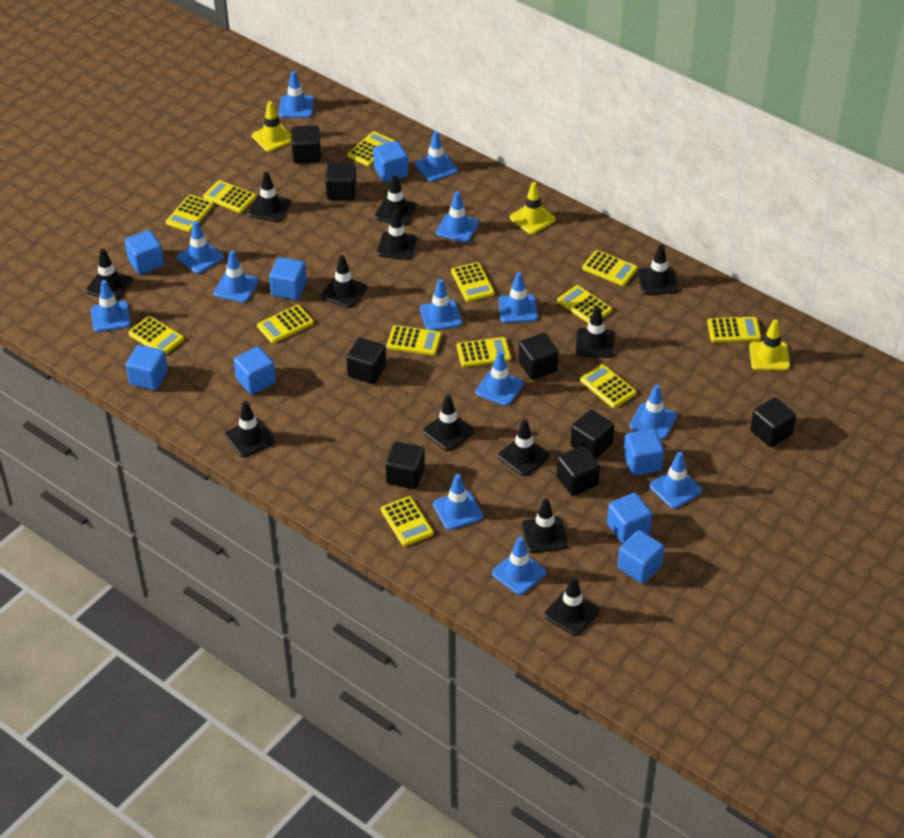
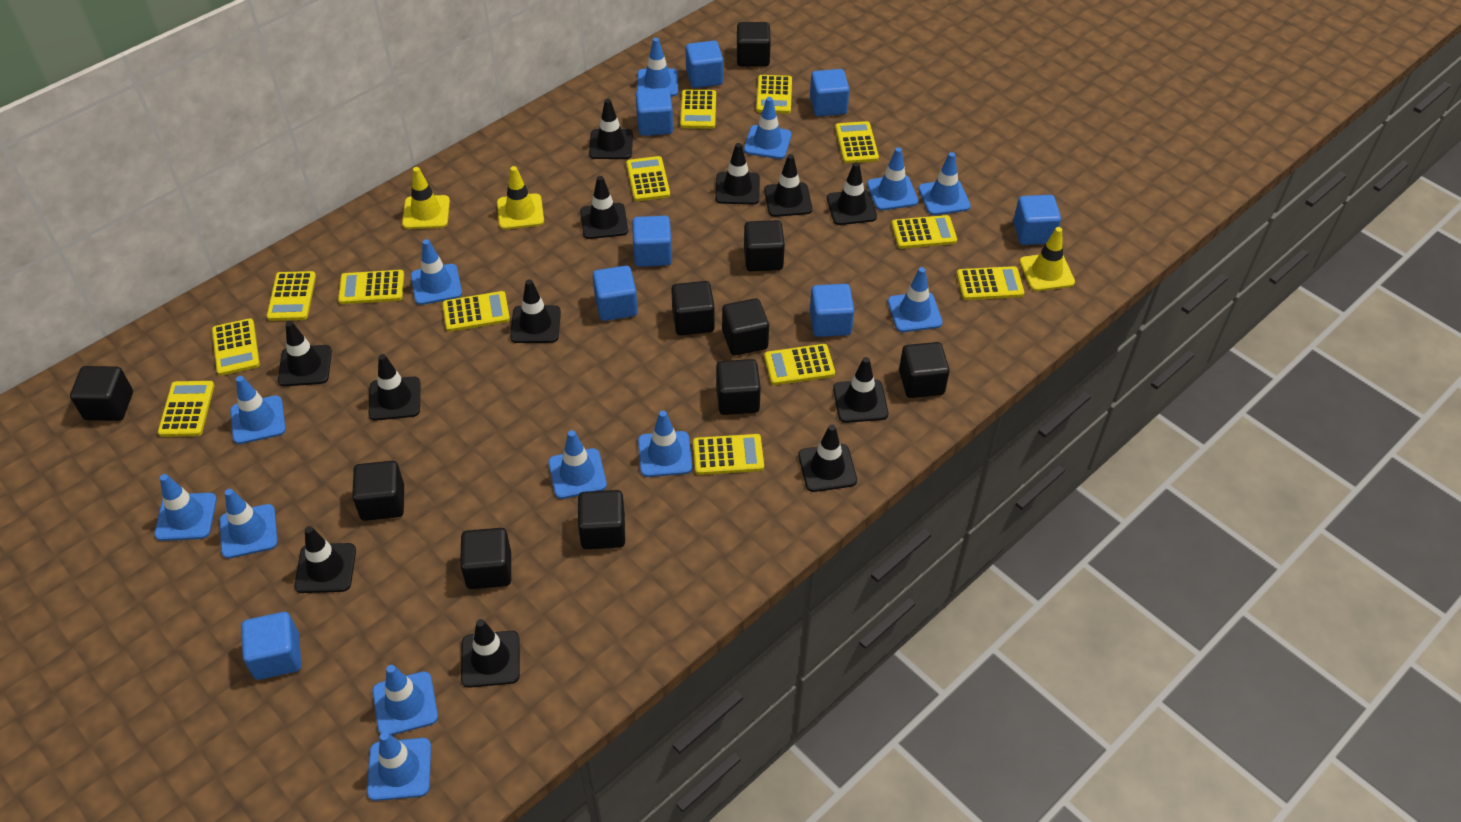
black cube: [291,126,321,164] [325,162,357,200] [346,338,386,384] [385,442,425,489] [518,333,559,380] [557,446,600,496] [570,410,614,459] [750,397,796,447] = 8 -> [70,366,133,421] [352,461,404,521] [460,528,511,589] [578,490,625,549] [671,281,715,335] [716,359,761,415] [722,298,769,356] [737,22,771,66] [744,220,785,271] [899,342,950,398] = 10

